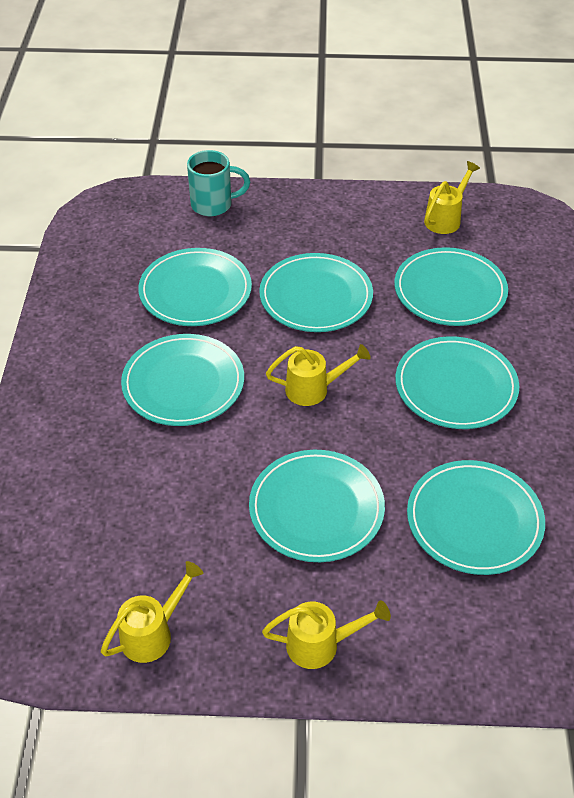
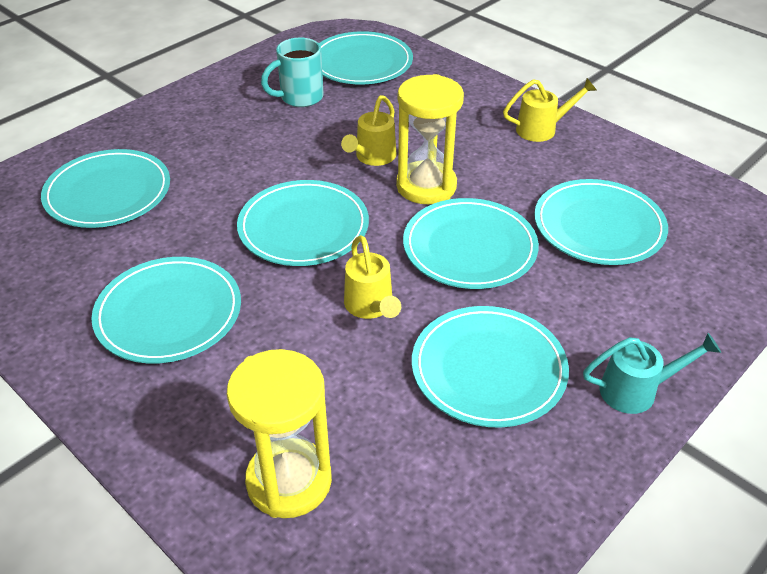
turquoise watering can: none = 0 -> [583,333,721,414] = 1
yellow hourglass: none = 0 -> [227,349,332,518] [396,74,464,204] = 2
yellow watering can: [101,561,203,663] [262,600,391,669] [266,344,371,406] [424,161,480,234] = 4 -> [341,95,396,166] [344,235,401,319] [503,78,597,142] = 3

